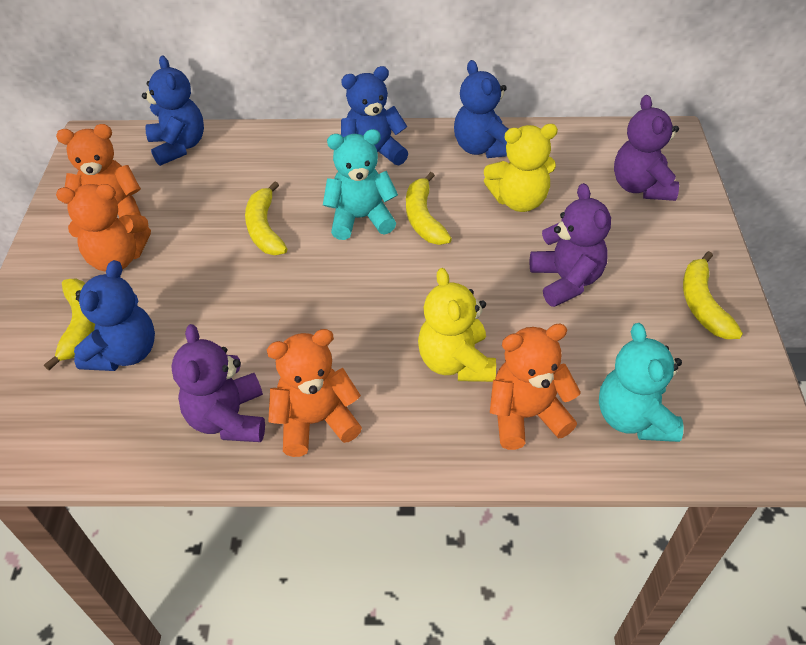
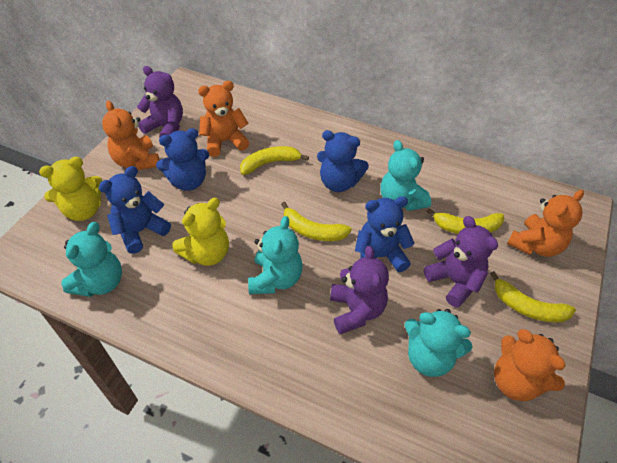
turquoise teddy bear: [323,129,398,240] [599,323,684,442] = 2 -> [61,222,122,297] [248,216,303,294] [381,140,431,211] [404,309,473,377] = 4

